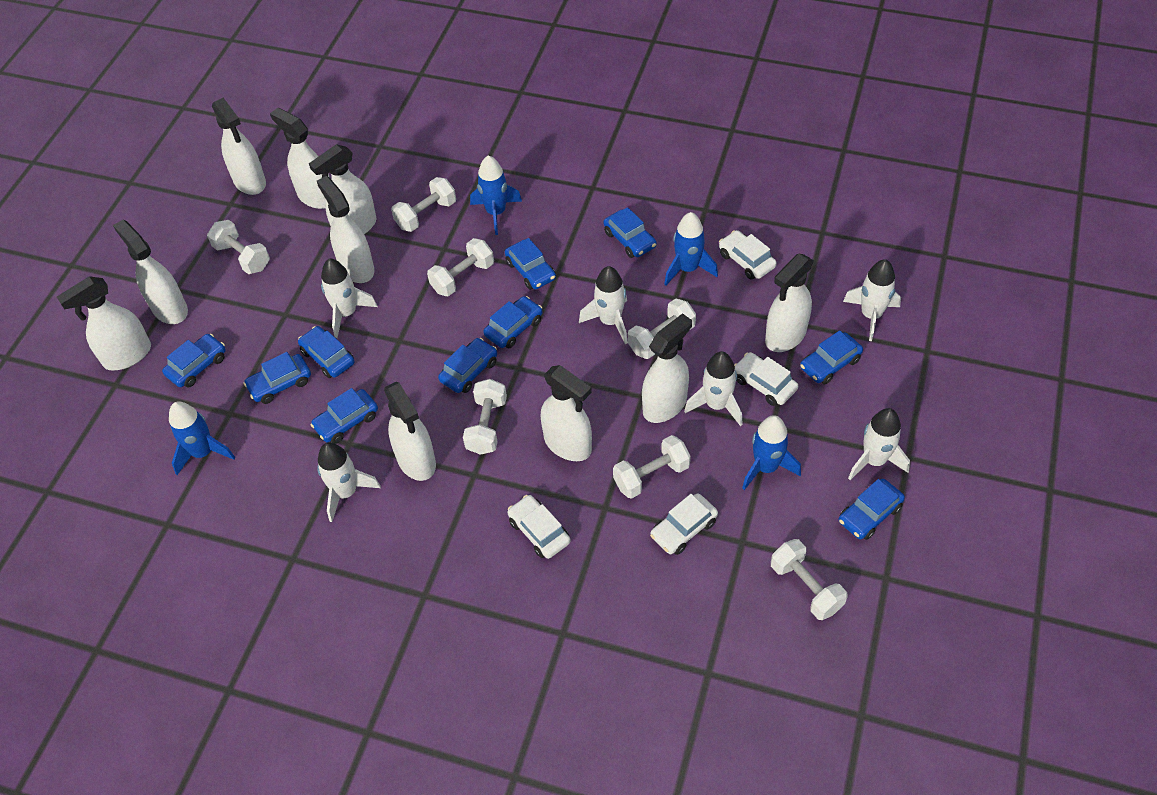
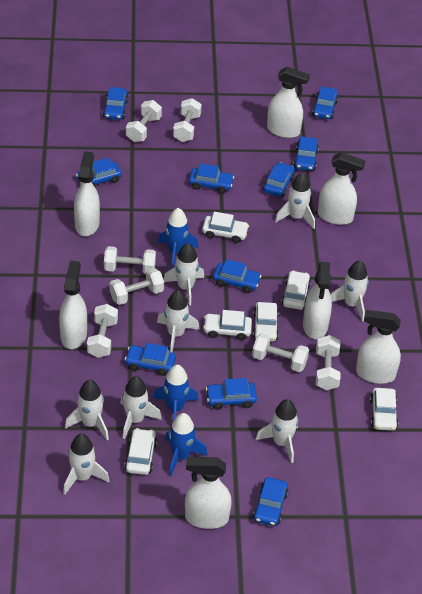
blue rocket: [169,401,235,475] [470,155,522,235] [664,212,718,285] [742,415,801,490] = 4 -> [153,365,199,421] [158,208,199,269] [165,413,208,477] = 3
white car: [508,495,571,559] [650,493,718,555] [719,230,777,280] [734,352,798,406] = 4 -> [124,428,157,475] [202,212,249,243] [203,310,252,340] [253,302,279,341] [281,270,311,310] [370,388,398,431] = 6
white rocket: [317,442,381,522] [321,258,378,338] [579,266,628,344] [684,352,743,426] [843,259,901,341] [848,408,910,480] = 6 -> [63,434,109,495] [65,380,109,440] [120,376,162,439] [157,290,200,352] [163,243,204,306] [256,399,299,463] [275,173,315,229] [330,260,369,322] = 8
white spray bottle: [57,276,151,371] [113,220,188,324] [212,98,266,195] [270,108,329,209] [309,144,377,234] [317,176,374,283] [384,381,436,481] [541,365,592,461] [642,313,692,423] [765,254,814,352] = 10 -> [59,261,87,349] [74,151,100,236] [185,457,232,529] [267,67,310,138] [303,262,332,339] [318,152,365,225] [356,310,401,384] = 7

